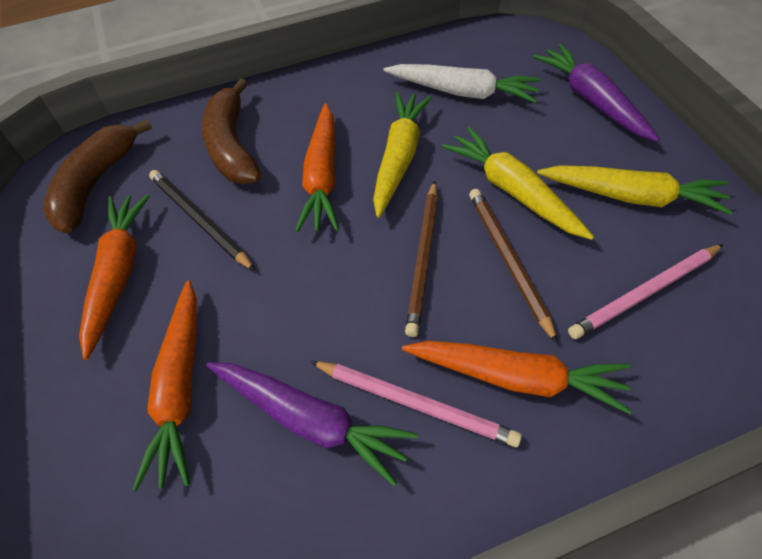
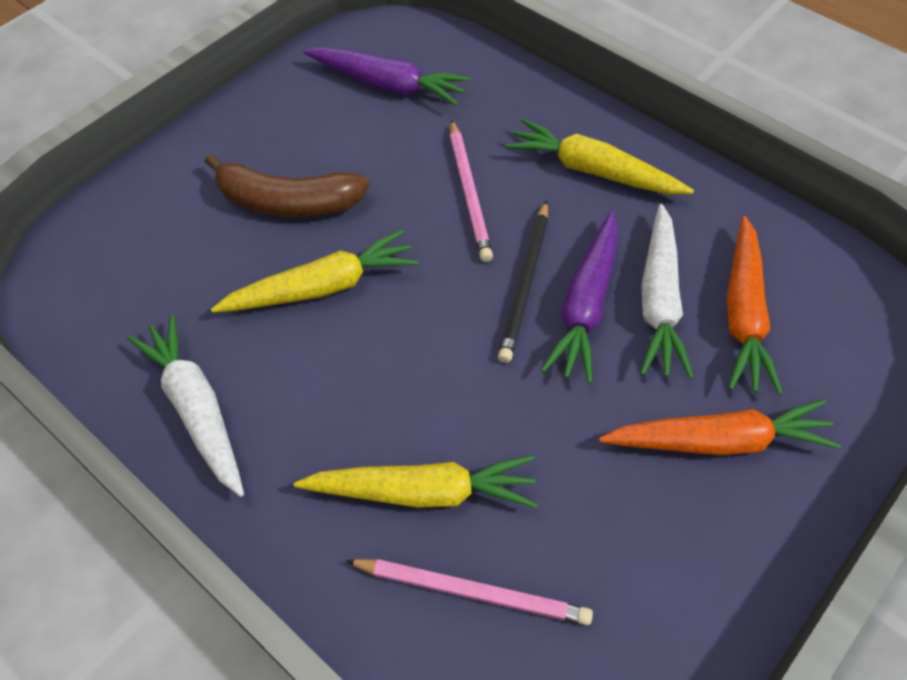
brown banana: [43,119,152,233] [202,78,261,184] = 2 -> [205,154,369,217] = 1
brown pencil: [405,181,438,337] [469,189,558,344] = 2 -> none = 0
orange carrot: [79,194,150,360] [133,280,197,491] [295,103,339,232] [402,341,632,414] = 4 -> [599,399,841,456] [727,216,783,395] = 2
white carrot: [383,64,541,103] = 1 -> [127,314,244,497] [640,204,694,379] = 2

